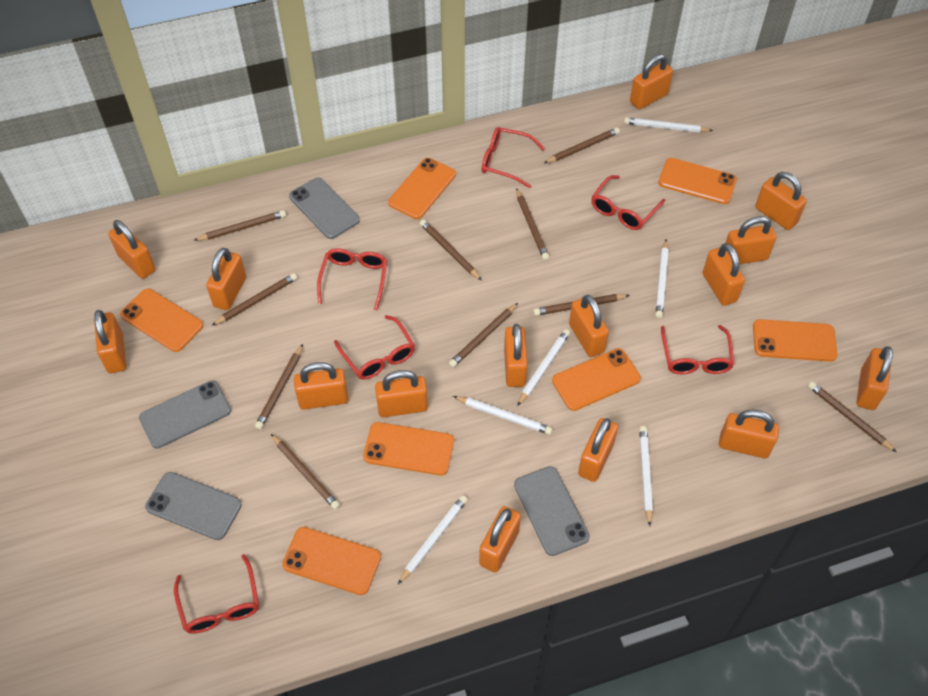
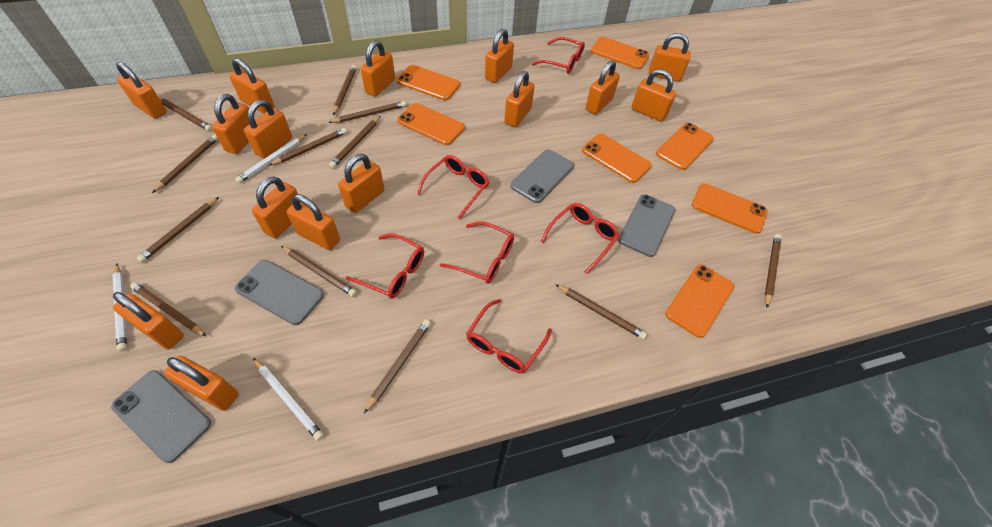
brown pencil: [194,210,286,241] [211,273,297,326] [255,344,303,429] [271,434,340,509] [420,219,482,281] [449,303,518,367] [516,188,549,260] [533,294,629,316] [544,127,620,163] [808,381,896,452] = 10 -> [130,282,207,337] [137,197,219,262] [152,134,218,193] [159,97,212,131] [269,128,347,165] [281,246,357,297] [328,101,406,123] [329,116,381,168] [333,65,357,115] [364,320,431,413] [555,284,647,340] [764,234,781,308] = 12
white pencil: [398,495,468,584] [453,396,552,435] [517,329,570,406] [624,117,713,132] [639,426,653,526] [655,240,669,318] = 6 -> [113,264,127,351] [235,134,307,183] [253,358,324,441] = 3

